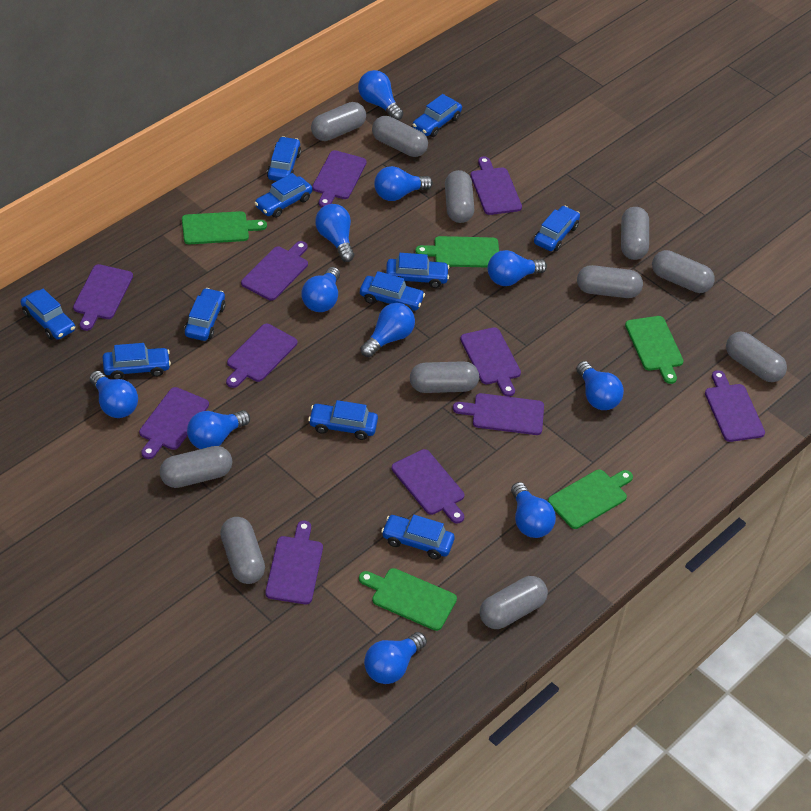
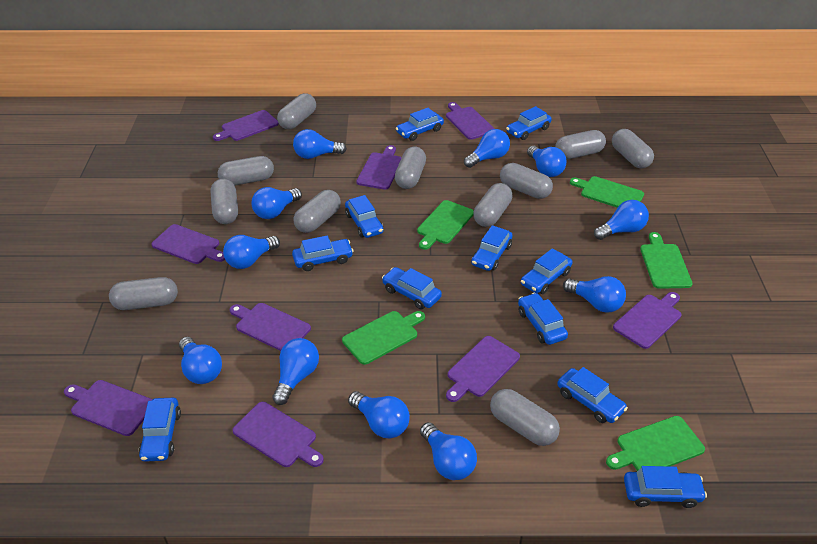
purple cutting board: [73,264,133,331] [139,387,209,459] [226,324,297,388] [241,241,308,301] [265,521,323,604] [312,150,367,207] [392,449,464,523] [453,393,544,435] [460,327,521,397] [470,156,522,215] [705,370,765,442] = 11 -> [64,380,153,436] [151,224,225,264] [213,110,279,141] [230,303,311,351] [233,402,324,467] [356,145,402,190] [446,102,495,140] [446,336,520,402] [613,292,682,349] = 9

